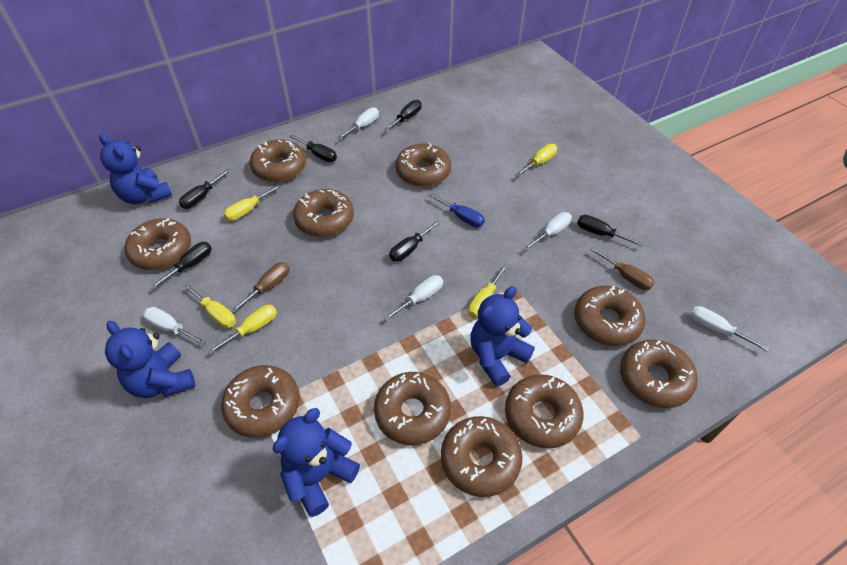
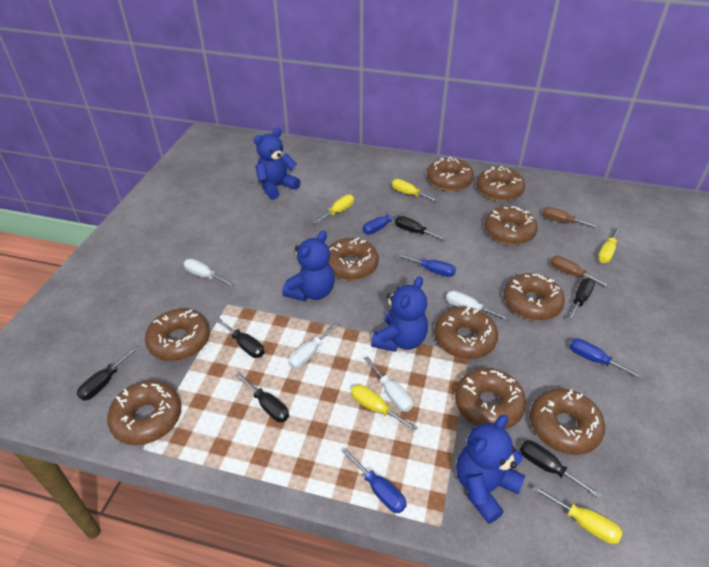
blue screwdriver: [429,193,485,227] = 1 -> [342,449,407,513] [363,208,408,234] [397,254,456,277] [570,339,643,379] = 4
white screwdriver: [143,307,206,345] [337,107,379,140] [384,275,443,321] [523,212,572,251] [690,306,769,351] = 5 -> [183,259,235,286] [288,322,339,369] [364,356,413,412] [446,291,510,321] = 4

